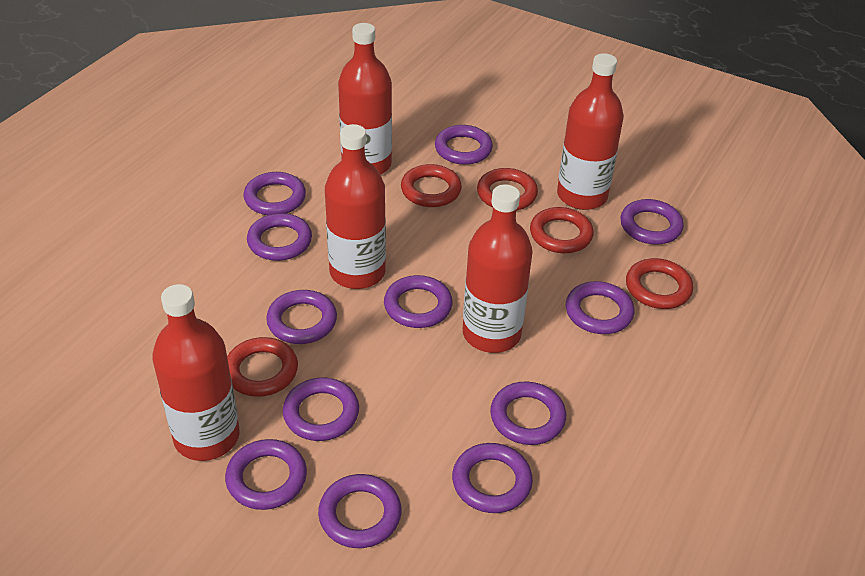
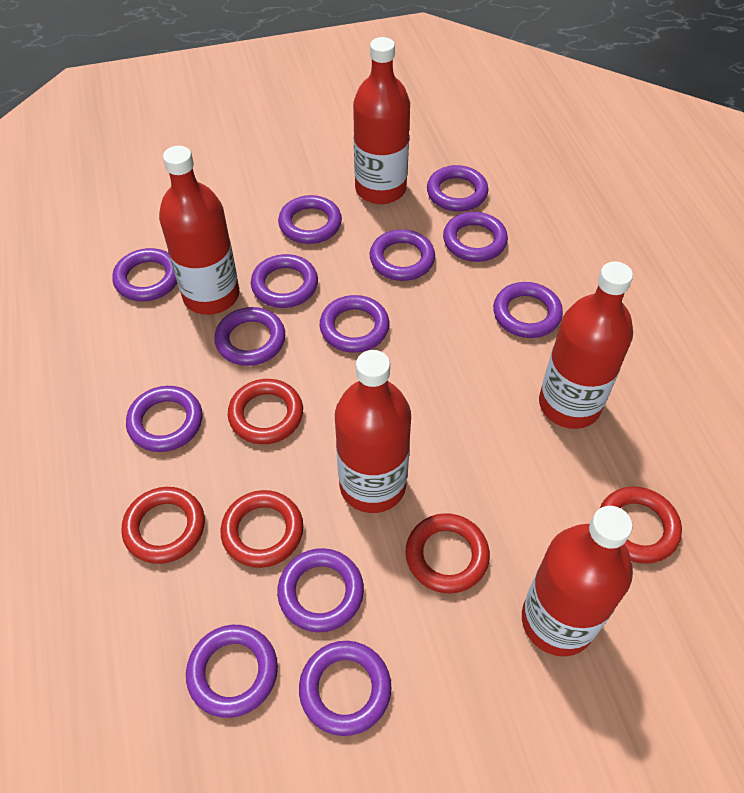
purple ring: [225,439,307,510] [244,172,306,215] [247,213,312,261] [266,290,337,344] [283,378,359,441] [318,474,402,548] [384,275,453,328] [435,125,493,165] [452,443,533,513] [490,382,566,445] [566,281,634,334] [620,199,684,245] = 12 -> [112,248,177,301] [126,386,202,452] [186,625,278,718] [215,307,285,366] [251,254,318,308] [277,548,364,632] [278,195,342,244] [299,641,391,736] [320,295,389,353] [370,229,435,281] [427,165,488,212] [443,212,508,262] [493,282,563,338] = 13

